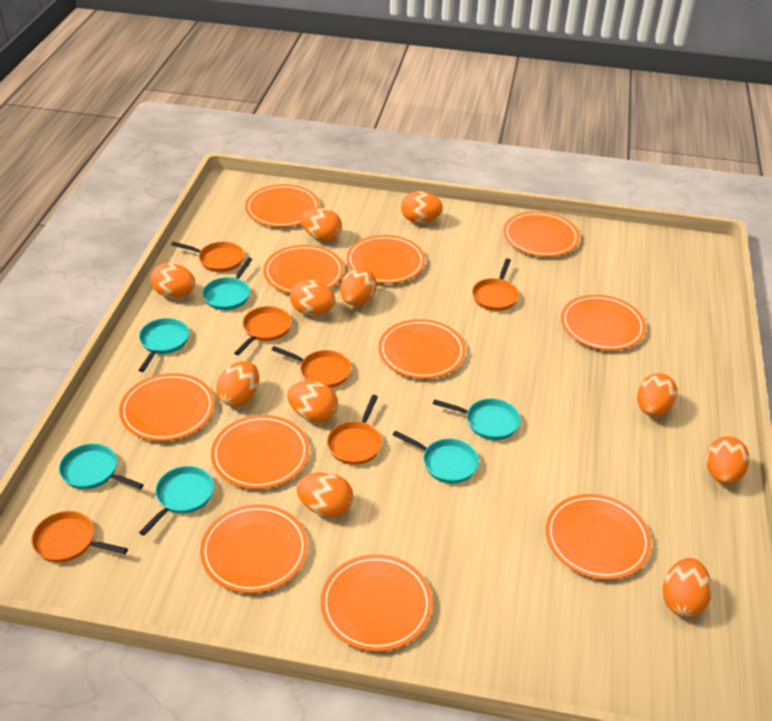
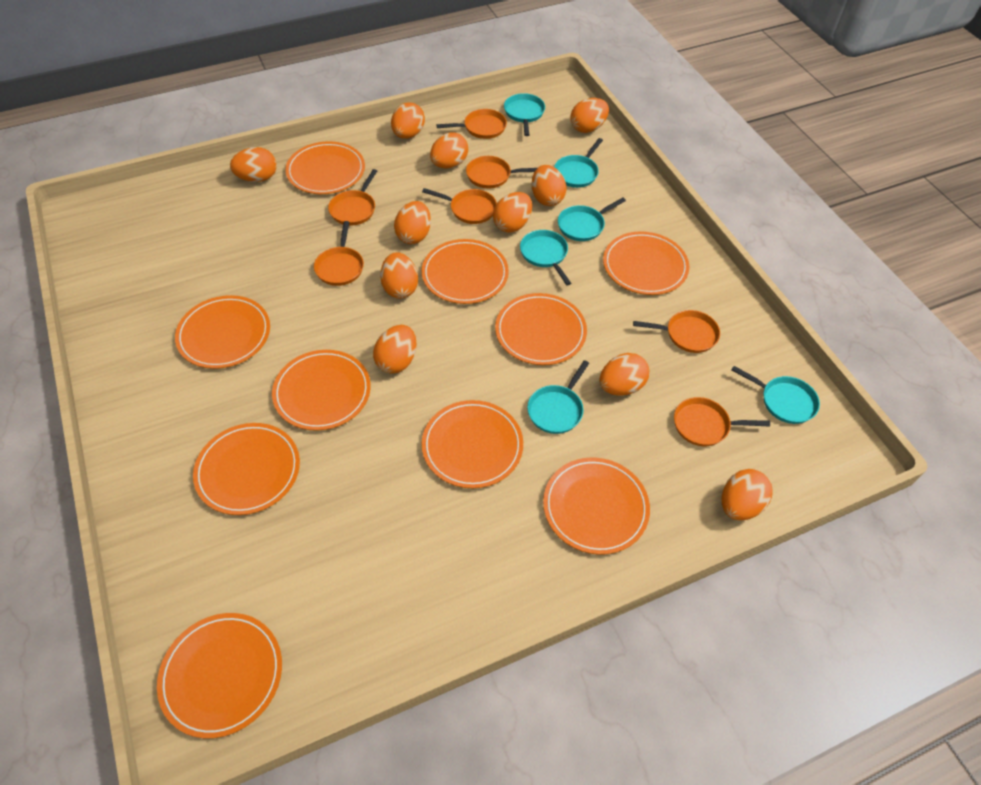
orange pan: [31,511,128,563] [171,242,244,272] [234,306,291,355] [271,346,351,388] [327,395,382,465] [472,258,519,311] = 6 -> [314,221,364,286] [328,169,377,225] [422,188,497,224] [436,109,507,139] [466,156,537,188] [633,310,720,353] [674,397,770,446] = 7
orange plate: [119,373,215,441] [200,504,308,593] [211,415,309,489] [245,184,320,227] [263,245,344,293] [321,554,433,651] [346,235,425,284] [378,319,466,379] [503,211,580,257] [546,494,652,580] [561,295,646,350] = 11 -> [157,613,282,738] [175,295,270,369] [193,423,300,515] [272,350,371,431] [285,141,365,194] [422,239,509,304] [422,400,523,488] [495,293,587,365] [543,458,650,555] [603,231,689,295] = 10

